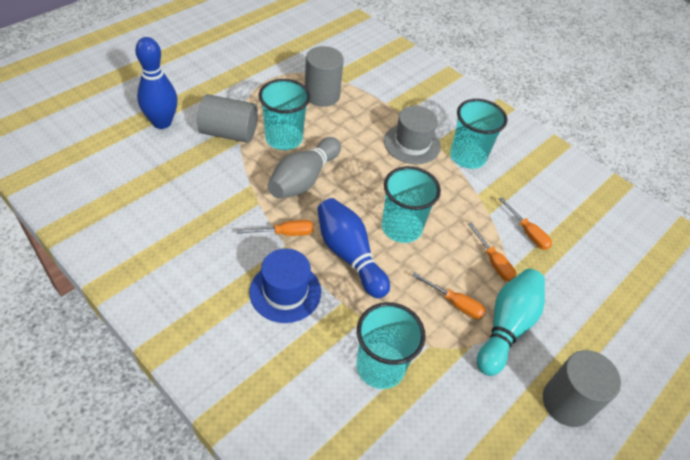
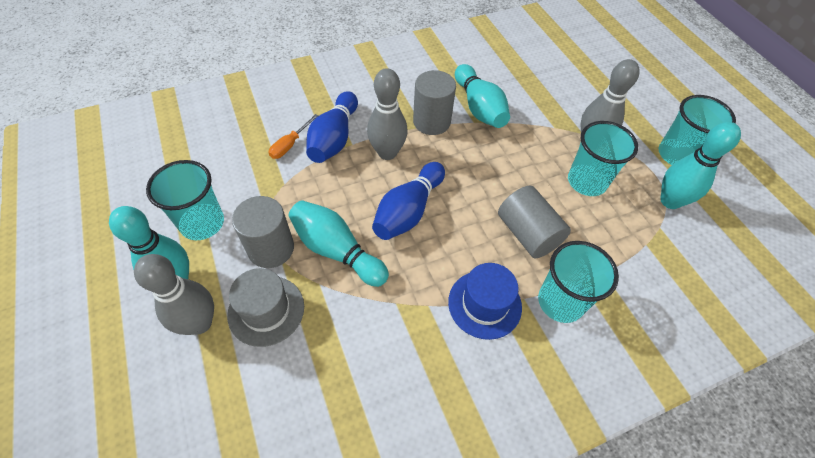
grey bowling pin: [267,137,341,199] = 1 -> [134,254,214,335] [367,68,408,160] [581,59,640,132] = 3
orange screwdriver: [237,220,314,236] [412,272,486,319] [468,223,516,282] [499,197,552,250] = 4 -> [269,114,319,159] = 1
turquoise bowling pin: [477,269,545,376] = 1 -> [109,206,189,279] [288,200,389,287] [455,64,510,128] [660,122,741,209] = 4

